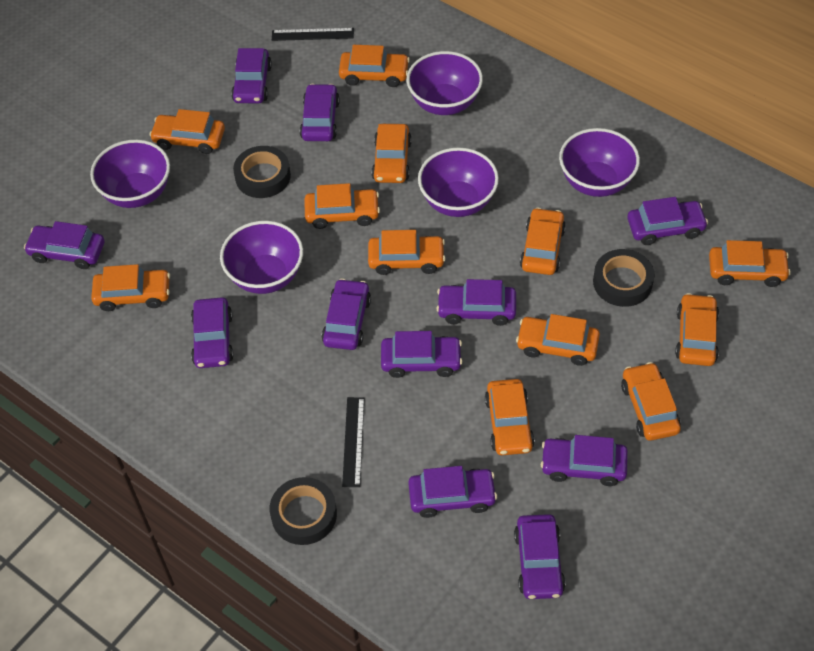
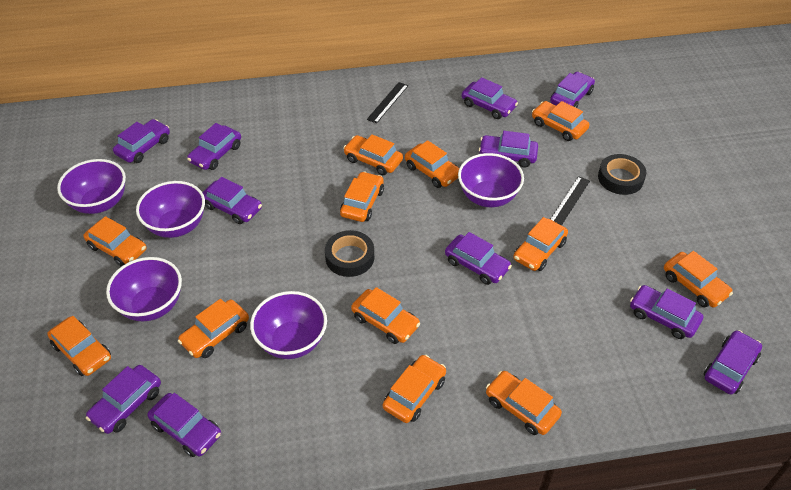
black tape: [233,146,291,198] [270,477,337,545] [593,249,654,307] = 3 -> [325,230,374,277] [598,154,646,195] = 2

